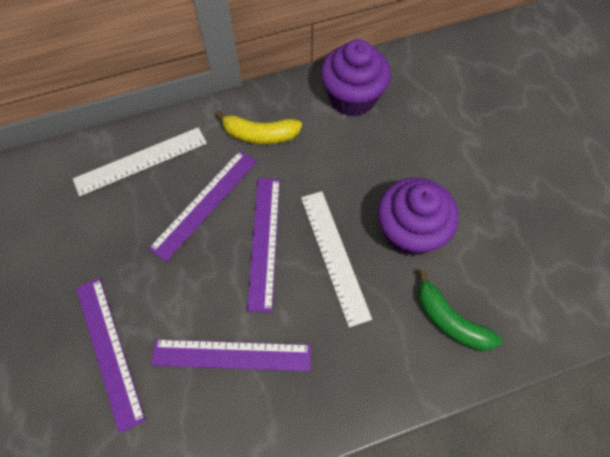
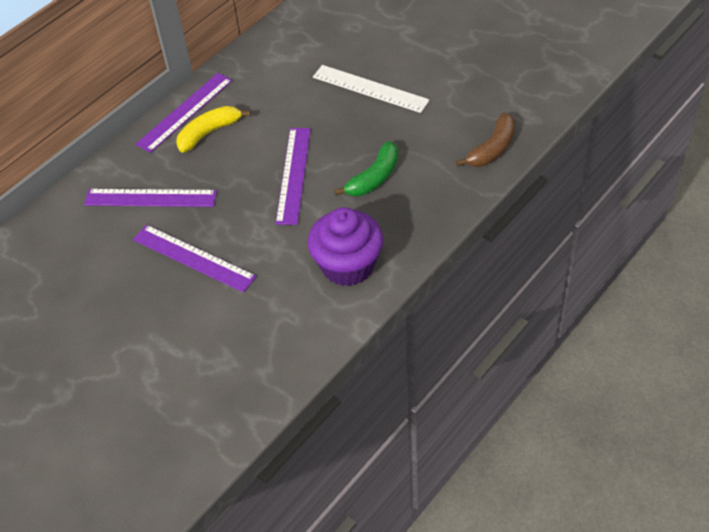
brown banana: none = 0 -> [456,112,515,167] = 1
purple cupcake: [321,39,391,116] [378,177,459,256] = 2 -> [307,207,383,286] = 1
white ruler: [73,127,207,196] [301,191,372,327] = 2 -> [313,65,430,113] = 1

